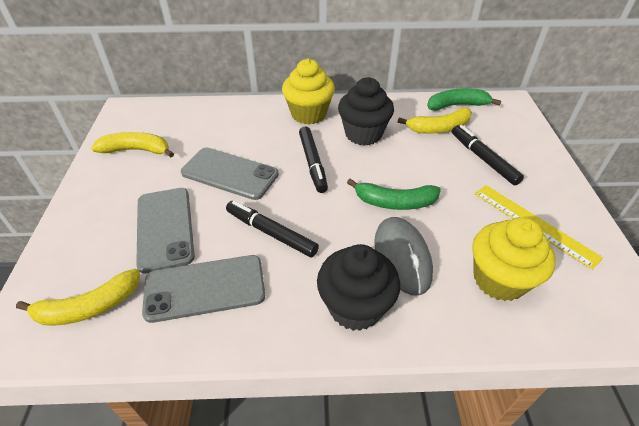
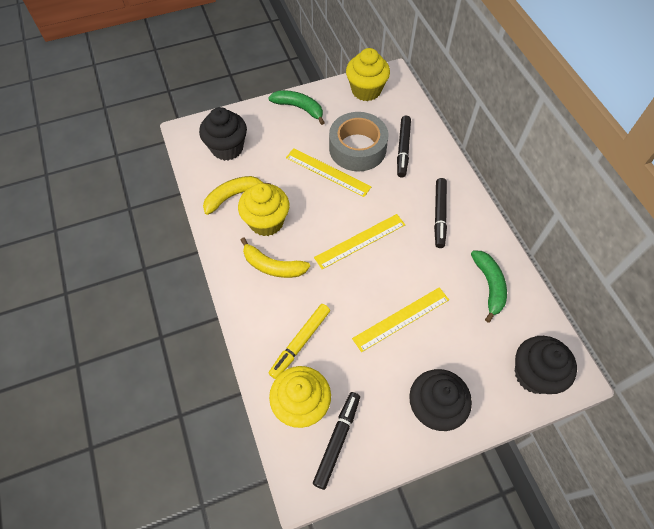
black cupcake: [317,244,400,331] [338,77,394,146] = 2 -> [199,107,247,161] [409,369,472,431] [515,336,577,394] = 3
grey mouse: [374,217,433,296] = 1 -> none = 0
grey phone: [136,188,195,274] [142,255,265,323] [181,147,279,200] = 3 -> none = 0
grey tape: none = 0 -> [329,112,389,171] = 1
yellow banana: [16,269,140,326] [91,132,174,157] [398,107,472,134] = 3 -> [203,176,271,215] [241,237,310,278] = 2
yellow cupcake: [282,59,335,125] [472,217,556,301] = 2 -> [238,183,289,236] [269,366,331,428] [346,48,390,101] = 3
yellow marker: none = 0 -> [269,304,330,379] = 1
yellow ruler: [475,185,603,270] = 1 -> [286,148,371,197] [314,214,405,269] [352,287,449,352] = 3

